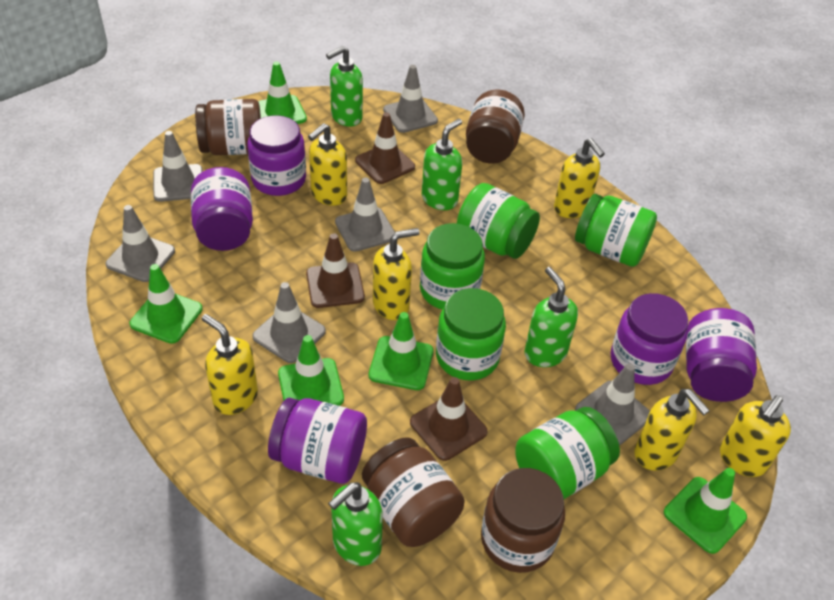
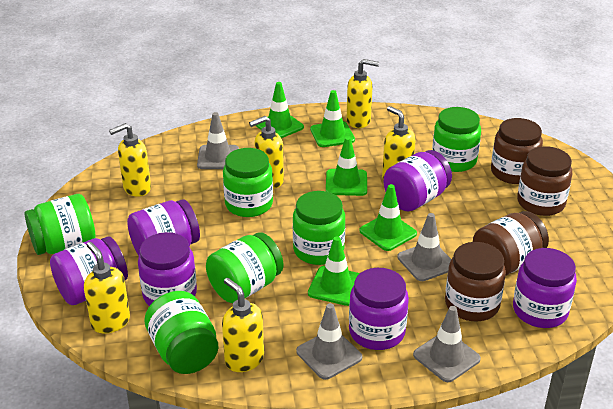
brown traffic cone: [306,233,365,308] [355,112,415,184] [410,377,488,461] = 3 -> none = 0
green jar: [420,223,485,310] [436,288,506,380] [457,183,540,259] [515,407,620,499] [575,194,657,267] = 5 -> [24,194,96,255] [144,291,218,374] [206,232,284,303] [223,148,273,217] [293,191,345,265] [432,107,481,172] = 6
green soap dispenser: [326,46,363,127] [328,482,383,566] [422,119,462,210] [524,267,578,367] = 4 -> none = 0
grey traffic cone: [106,205,175,282] [153,131,203,202] [252,282,326,363] [335,178,395,252] [383,65,438,133] [575,363,650,445] = 6 -> [197,112,239,169] [296,303,362,380] [397,213,451,281] [413,306,481,382] = 4
purple jar: [191,167,253,251] [247,115,306,196] [268,398,367,484] [611,293,688,385] [686,308,757,402] = 5 -> [50,236,128,305] [127,199,200,256] [138,232,197,306] [349,268,409,350] [384,150,452,211] [513,248,577,328] = 6

